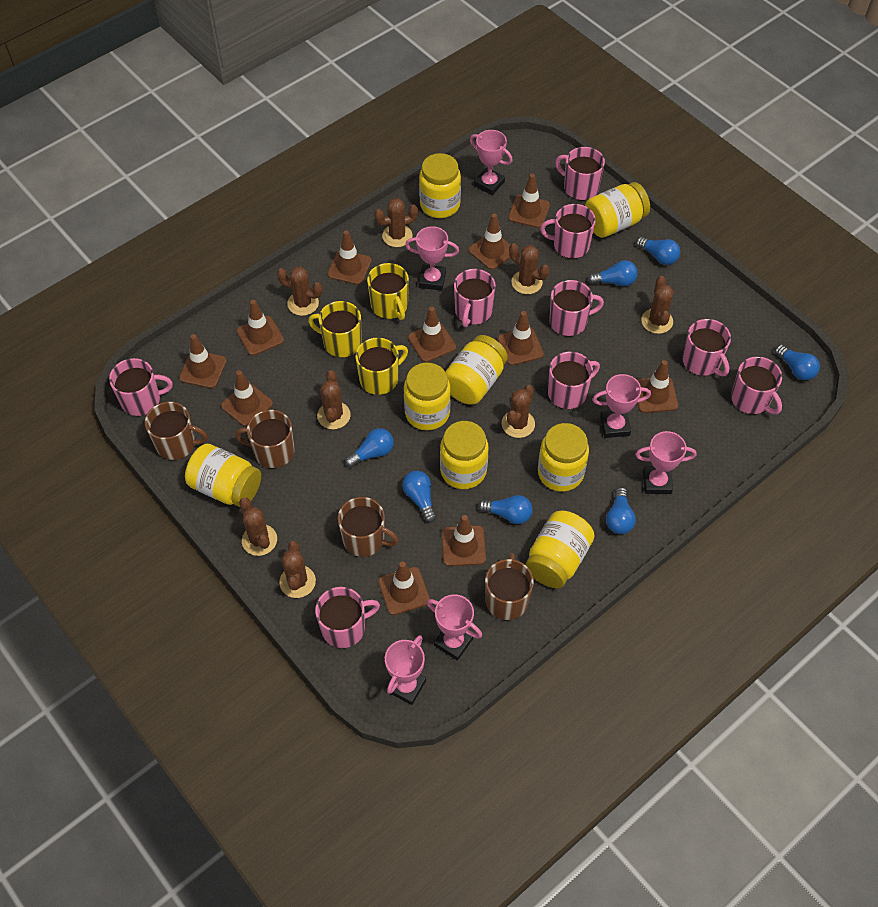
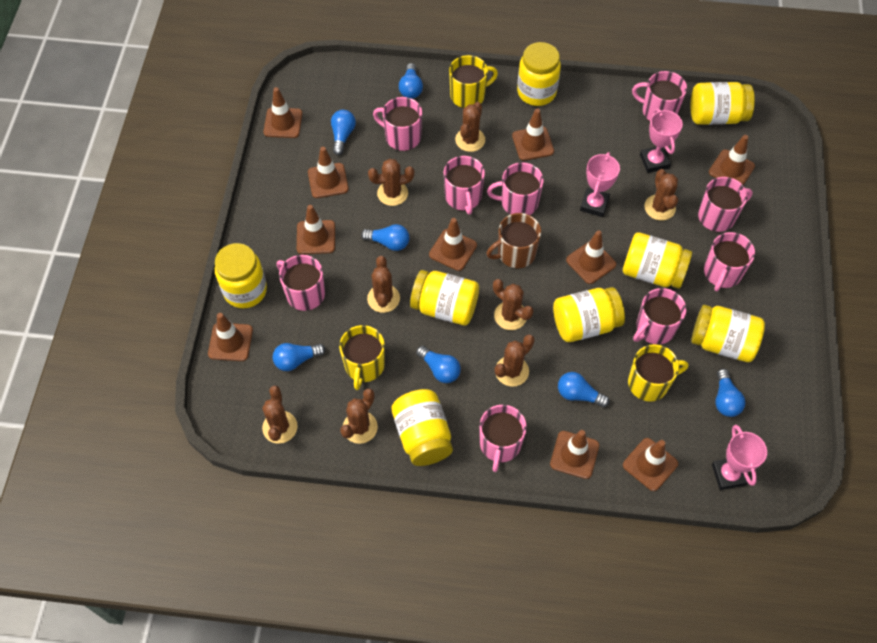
brown mug: [145,402,208,460] [235,410,295,468] [338,497,399,557] [485,553,534,620] = 4 -> [486,213,541,268] = 1
brown traffic cone: [179,334,227,388] [221,370,273,427] [237,300,284,356] [327,230,372,285] [378,561,430,615] [408,307,456,362] [442,515,486,566] [469,214,510,270] [498,311,544,366] [508,174,550,228] [636,360,678,413] = 11 -> [208,313,253,361] [264,87,302,138] [297,205,335,254] [308,147,349,198] [429,218,477,271] [512,109,554,161] [550,430,599,479] [566,230,616,284] [623,438,678,491] [709,135,755,185] = 10
pink trophy: [385,635,426,705] [405,226,459,291] [427,594,482,661] [470,130,513,195] [593,374,651,438] [635,431,697,494] = 6 -> [580,152,620,217] [640,108,683,173] [712,425,767,490] = 3

